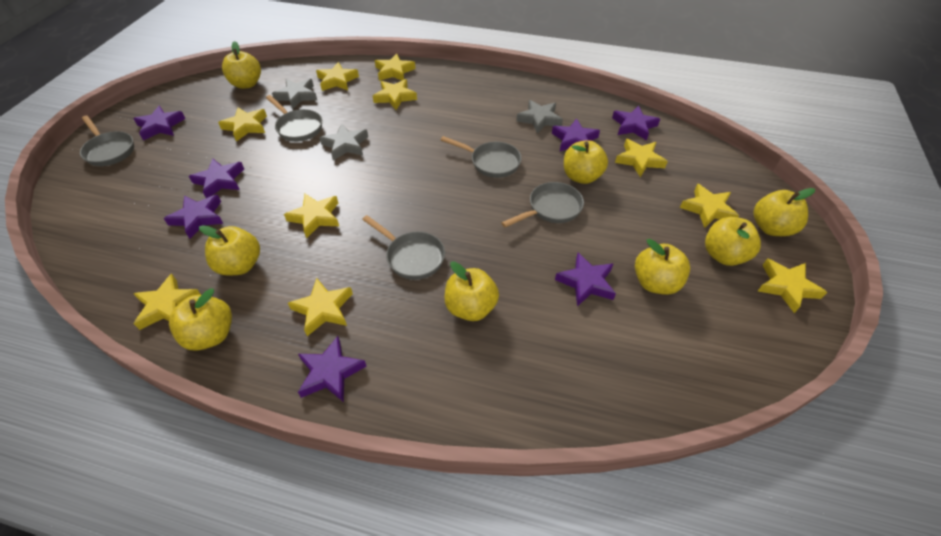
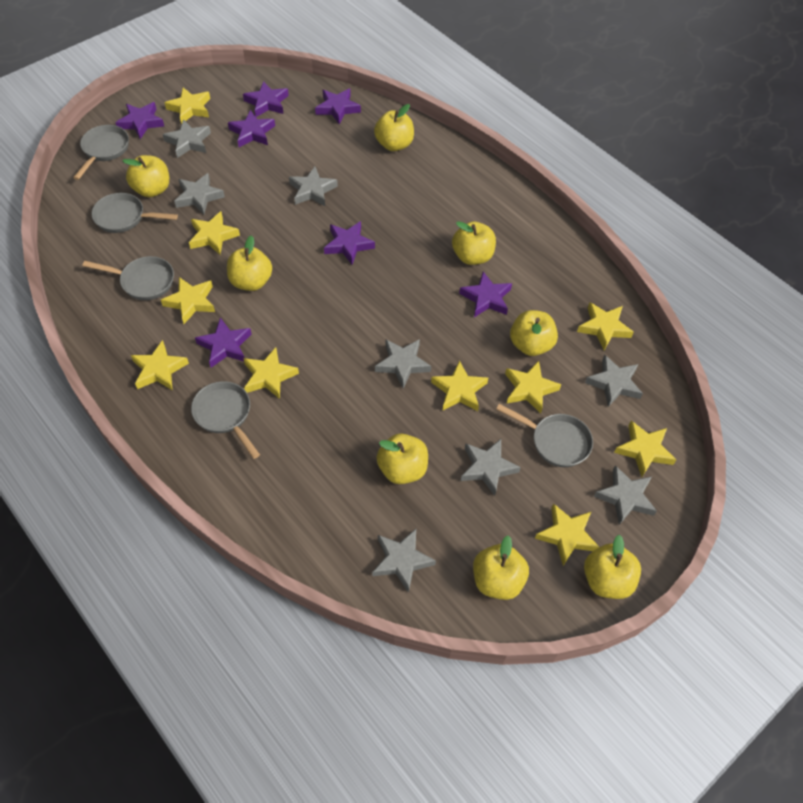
grey star: [272,79,317,109] [319,124,368,160] [517,100,563,134] = 3 -> [163,119,211,158] [174,173,225,214] [289,167,338,206] [372,529,436,593] [375,339,431,388] [461,439,521,496] [585,355,643,407] [594,465,657,525] = 8

